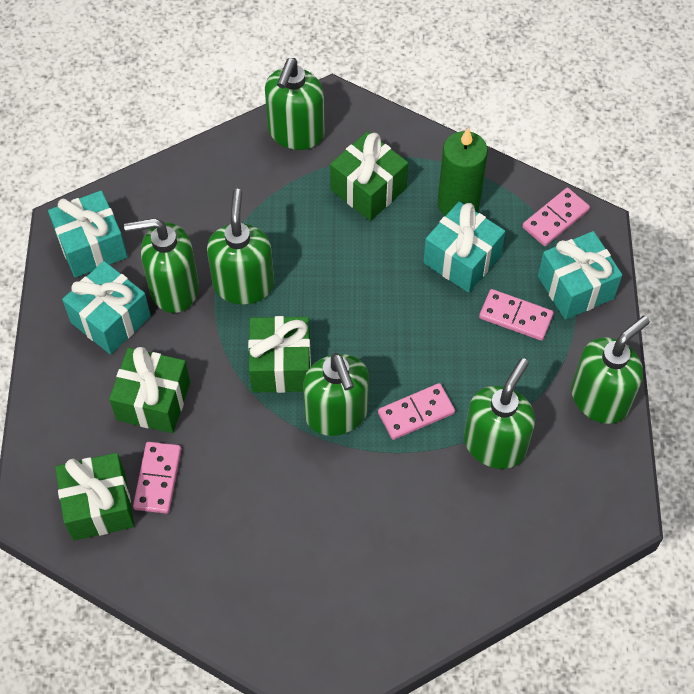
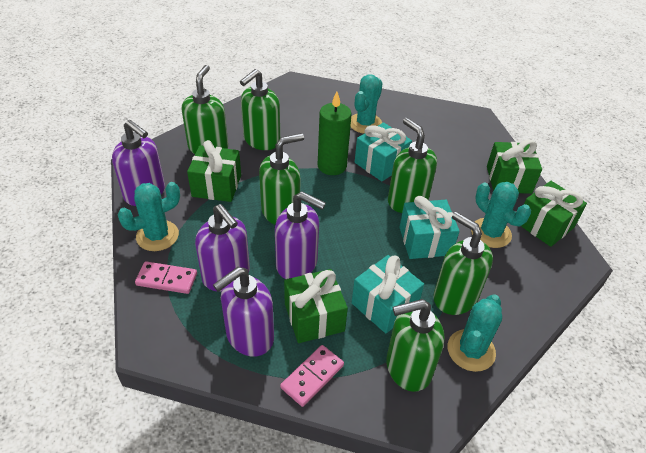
pink domino: [133,442,181,514] [378,383,455,440] [479,289,554,341] [522,188,590,246] = 4 -> [135,261,197,294] [280,345,344,407] = 2
purple soap dispenser: none = 0 -> [112,120,165,206] [195,204,250,292] [213,267,274,357] [275,191,326,279] = 4
turquoise cactus: none = 0 -> [118,182,180,251] [350,74,383,134] [448,295,502,372] [471,182,531,248] = 4
turquoise gift: [48,190,128,278] [62,261,151,355] [423,201,505,293] [538,231,622,320] = 4 -> [352,255,424,333] [355,122,412,182] [399,196,460,259] = 3

